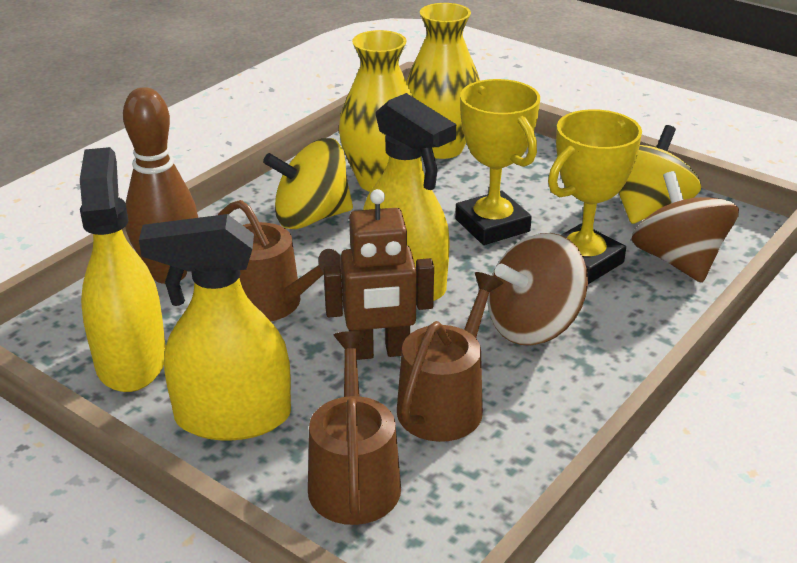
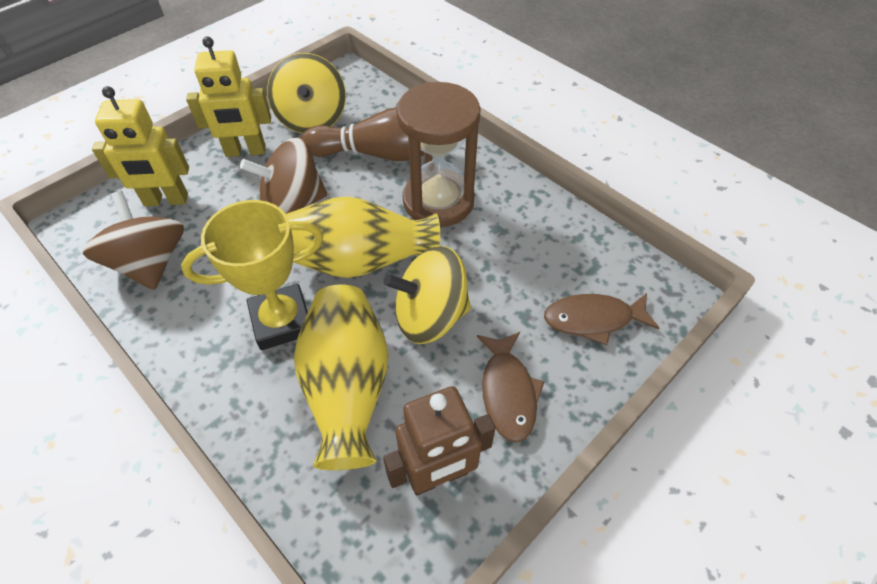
brown fish: none = 0 -> [477,332,544,442] [544,293,660,345] = 2
brown hourglass: none = 0 -> [397,82,481,227] = 1
brown watering can: [218,200,342,321] [308,331,401,525] [397,272,503,442] = 3 -> none = 0
yellow robot: none = 0 -> [92,86,189,206] [186,36,271,157] = 2
yellow spray bottle: [80,147,166,392] [139,214,291,441] [363,93,456,301] = 3 -> none = 0
yellow trophy: [455,79,540,245] [548,109,642,284] = 2 -> [181,200,323,350] = 1

